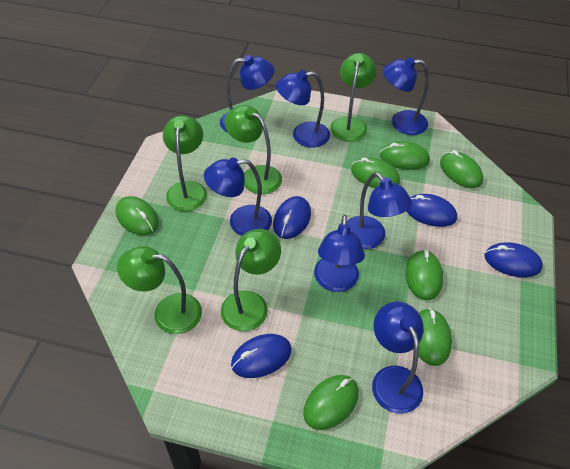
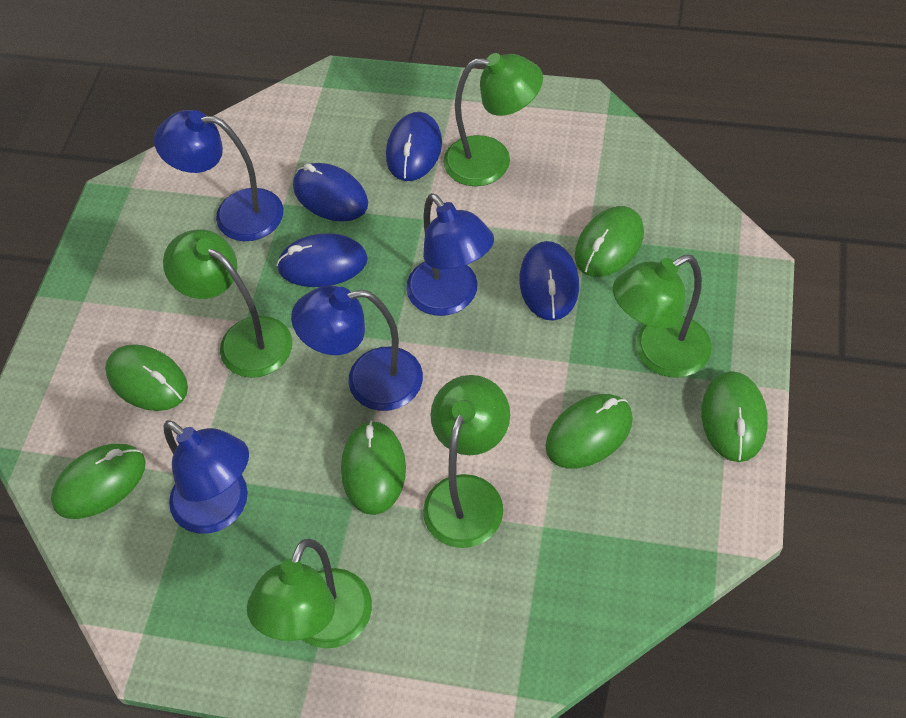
blue lamp: [204,158,272,236] [220,55,274,133] [276,70,330,148] [314,215,365,292] [347,172,412,249] [372,302,424,414] [383,57,429,135] = 7 -> [154,110,283,241] [163,420,249,534] [291,285,423,411] [406,193,494,316] = 4
green mouse: [116,196,159,235] [303,375,359,430] [351,157,400,188] [380,141,430,170] [405,250,443,300] [419,308,452,366] [440,150,483,188] = 7 -> [51,444,145,519] [105,344,188,411] [341,420,406,515] [545,394,633,468] [575,206,644,277] [701,371,768,462] = 6

